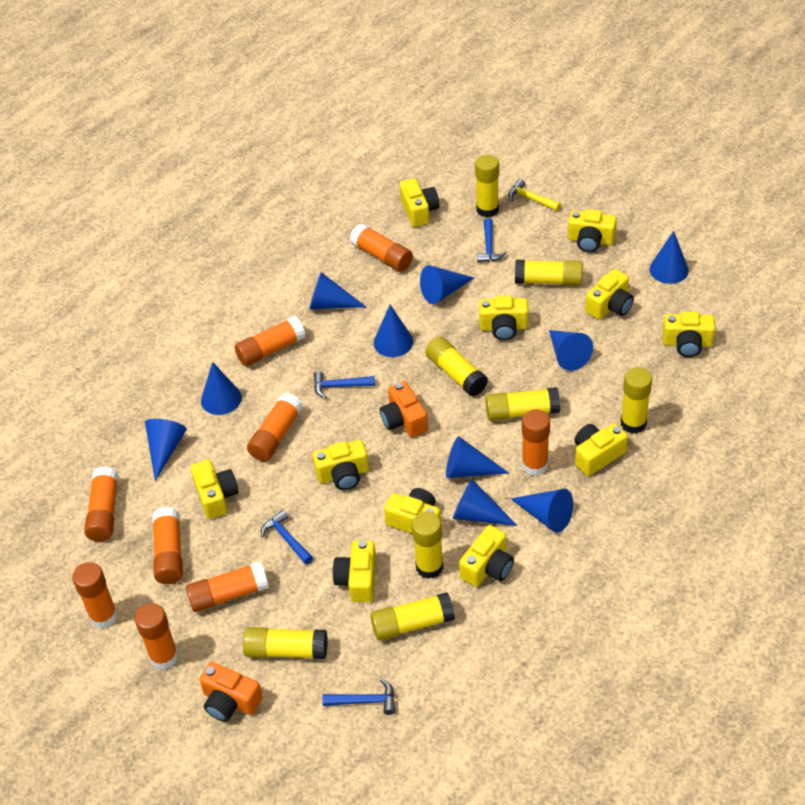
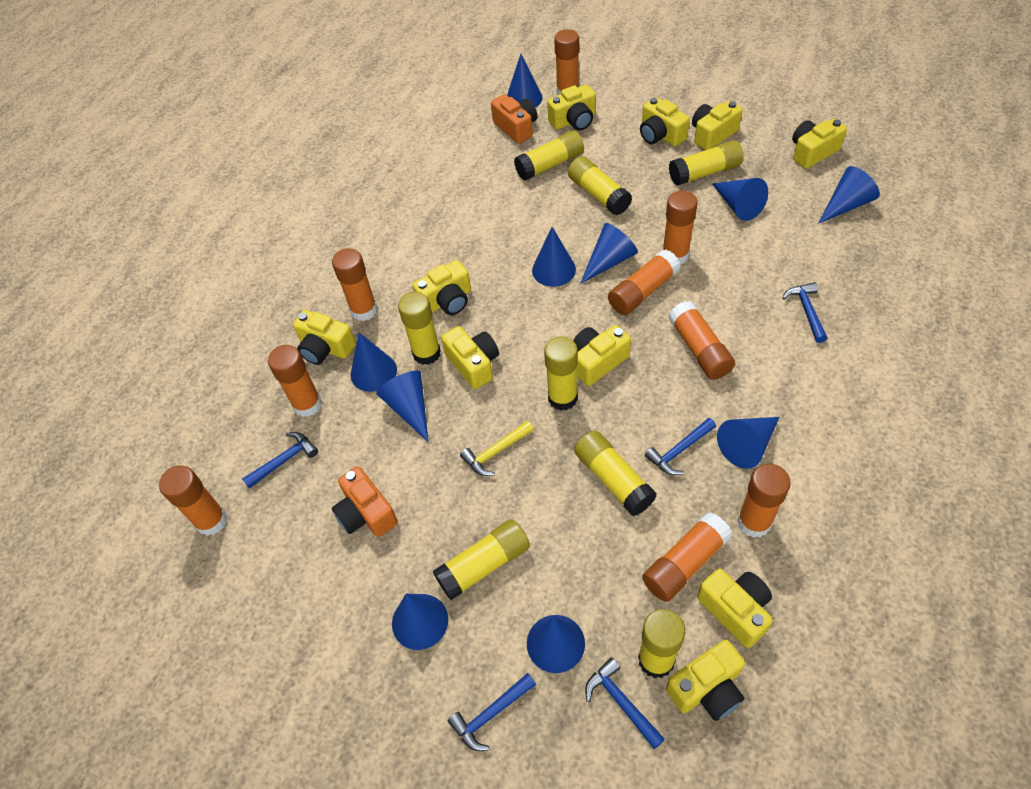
blue hammer: [261,510,313,564] [314,371,375,398] [322,679,395,715] [477,218,507,262] = 4 -> [242,432,318,489] [448,673,536,751] [585,657,665,749] [645,418,716,475] [782,282,827,343] = 5
yellow camera: [191,460,239,519] [313,440,369,490] [333,540,376,602] [384,488,441,534] [400,178,439,227] [459,525,514,587] [479,296,528,341] [568,209,617,252] [574,423,628,476] [585,269,634,320] [663,312,715,357] = 11 -> [293,310,356,365] [412,260,471,315] [441,326,499,389] [547,85,596,131] [573,325,631,386] [640,97,690,146] [666,640,745,721] [692,101,743,150] [697,568,773,648] [792,119,847,169] = 10

